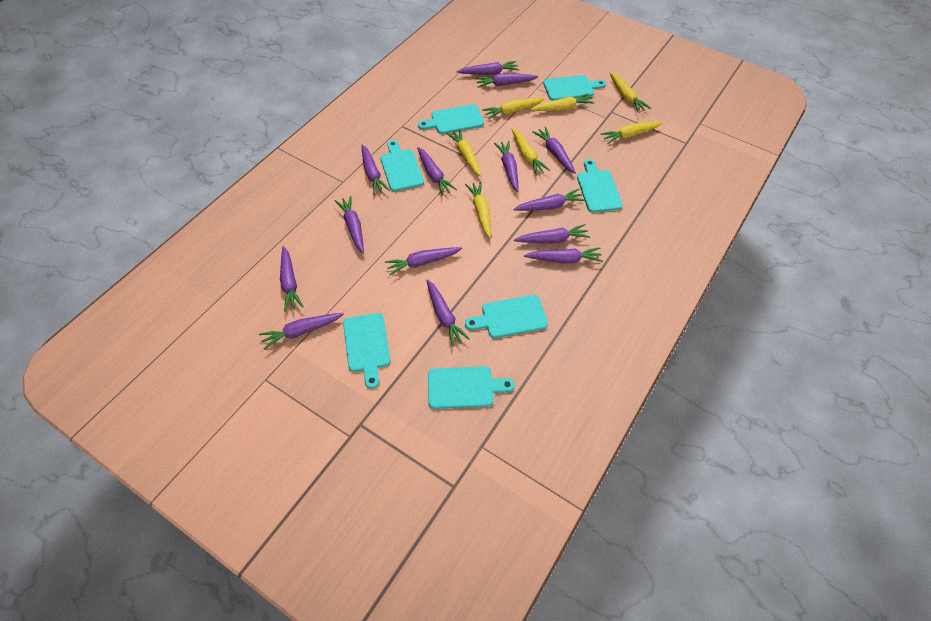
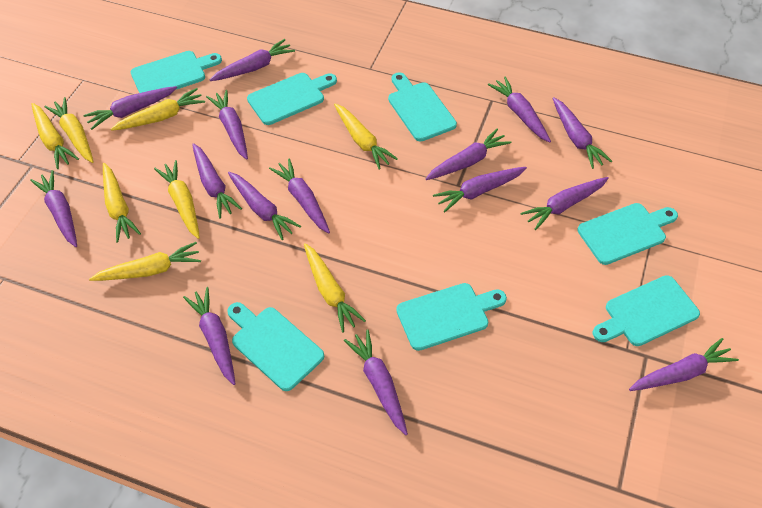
purple carrot: [259,313,344,350] [280,246,304,312] [335,196,364,253] [361,145,390,195] [385,247,462,276] [417,147,457,196] [426,279,470,347] [457,61,519,75] [475,73,538,88] [494,141,518,192] [513,189,585,211] [514,224,590,243] [524,247,603,263] [533,127,576,173] = 14 -> [30,170,77,247] [83,86,177,130] [183,287,235,385] [192,143,242,218] [206,90,248,160] [210,39,295,81] [228,172,301,240] [269,159,330,234] [344,330,408,435] [425,129,511,180] [433,167,527,213] [488,77,551,143] [521,177,609,230] [552,97,612,169] [629,338,739,391] = 15
yellow carrot: [446,129,481,177] [465,181,491,238] [482,98,545,120] [512,128,551,176] [530,93,594,111] [601,122,663,144] [610,72,651,113] = 7 -> [31,103,79,169] [44,97,93,163] [89,242,201,281] [103,163,141,243] [111,88,205,131] [154,160,200,239] [304,243,366,333] [334,103,398,170] = 8

